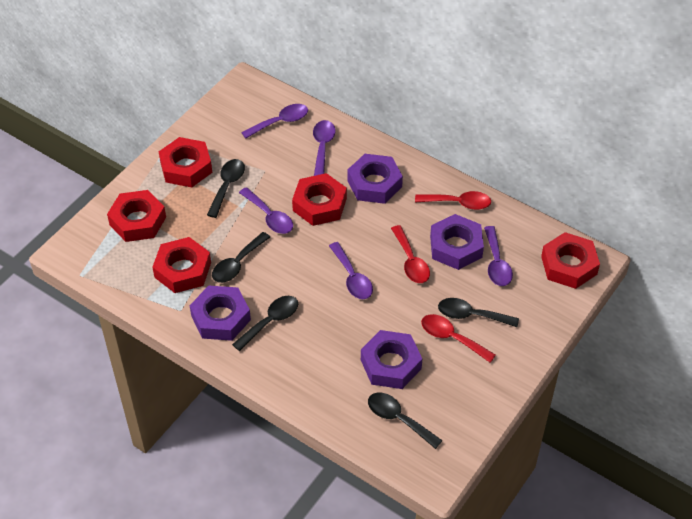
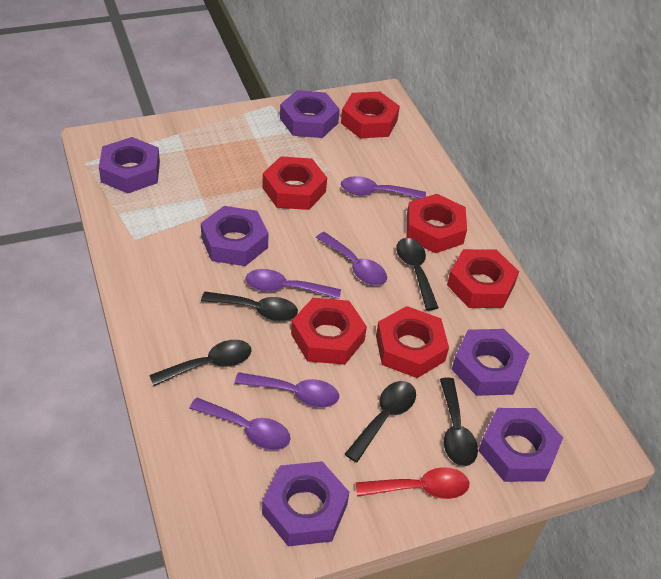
purple nut: [190,285,251,341] [347,154,403,204] [361,330,422,389] [430,214,484,270] = 4 -> [99,137,160,193] [201,206,269,266] [262,461,349,546] [280,90,340,138] [452,329,529,396] [478,408,563,482] = 6
red nut: [107,190,166,242] [152,237,211,293] [159,137,212,187] [292,173,347,226] [541,232,600,289] = 5 -> [262,156,327,210] [291,298,367,365] [341,92,400,138] [376,306,449,378] [406,194,467,253] [447,249,519,308] = 6
red spoon: [391,225,430,283] [415,191,491,210] [421,314,496,363] = 3 -> [356,467,469,499] = 1

